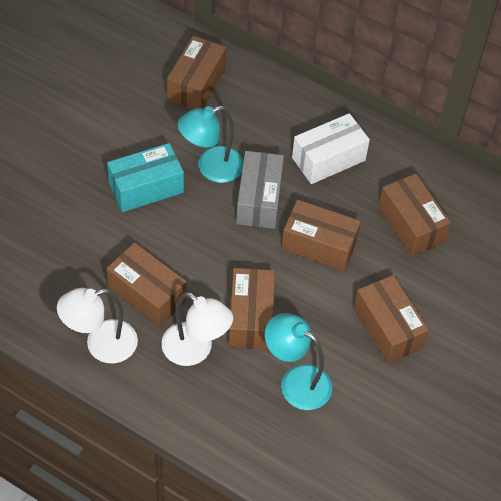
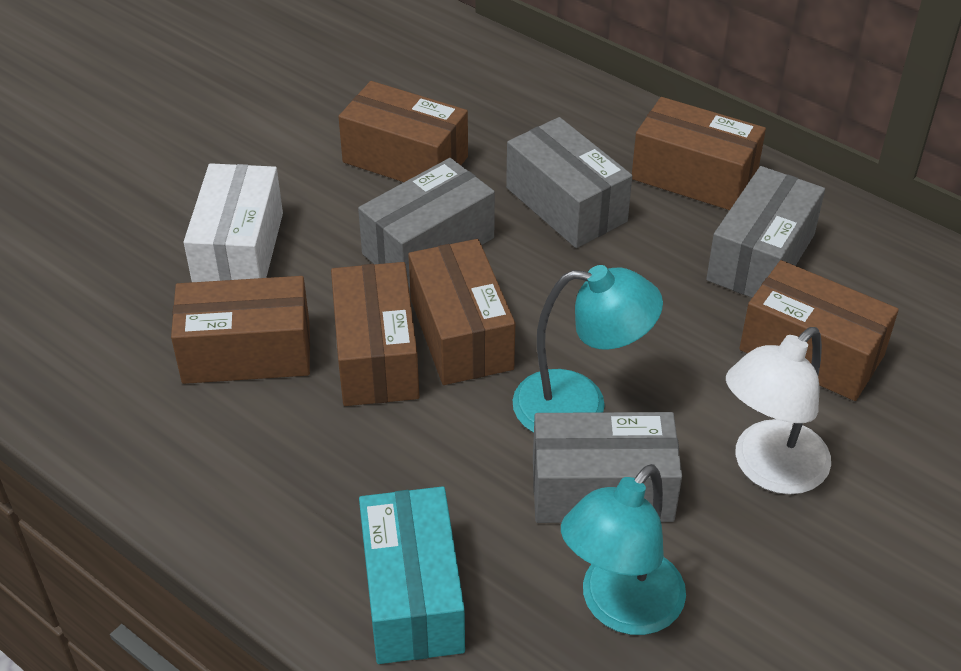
grey box: [236,151,284,229] = 1 -> [358,158,495,287] [506,117,632,248] [533,412,682,523] [706,166,825,298] = 4
white lamp: [57,288,138,364] [161,292,233,366] = 2 -> [726,327,831,495] = 1

